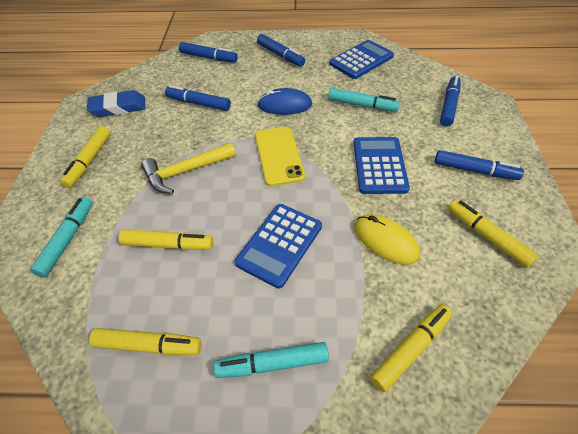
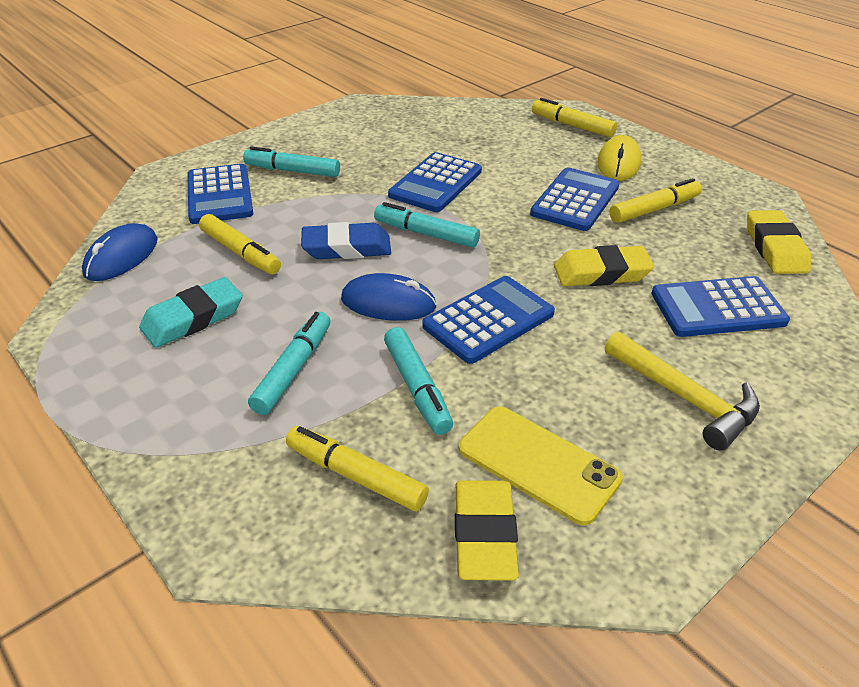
blue calculator: [235,204,322,289] [329,40,394,79] [353,137,410,194] = 3 -> [187,164,253,224] [388,152,482,212] [423,276,555,364] [530,167,619,231] [651,276,790,337] = 5
blue marker: [165,85,231,111] [179,42,238,63] [257,34,305,67] [435,150,524,180] [440,76,461,127] = 5 -> none = 0
blue mouse: [257,88,312,115] = 1 -> [82,223,157,281] [341,273,437,321] = 2
turquoise eraser: none = 0 -> [139,277,243,348] = 1
turquoise marker: [30,197,93,277] [214,342,329,378] [328,88,400,112] = 3 -> [243,146,340,177] [248,312,331,415] [374,202,480,248] [384,327,453,435] = 4
yellow eraser: none = 0 -> [455,480,519,581] [554,245,654,287] [747,210,811,274] = 3
yellow marker: [60,126,111,188] [89,328,202,355] [119,229,213,250] [370,304,453,392] [448,199,538,268] = 5 -> [199,214,281,274] [286,426,429,512] [532,98,617,137] [610,178,702,223] = 4

